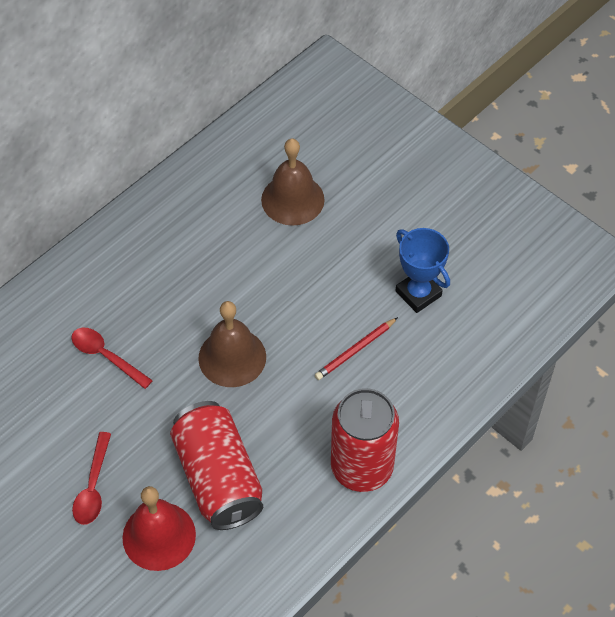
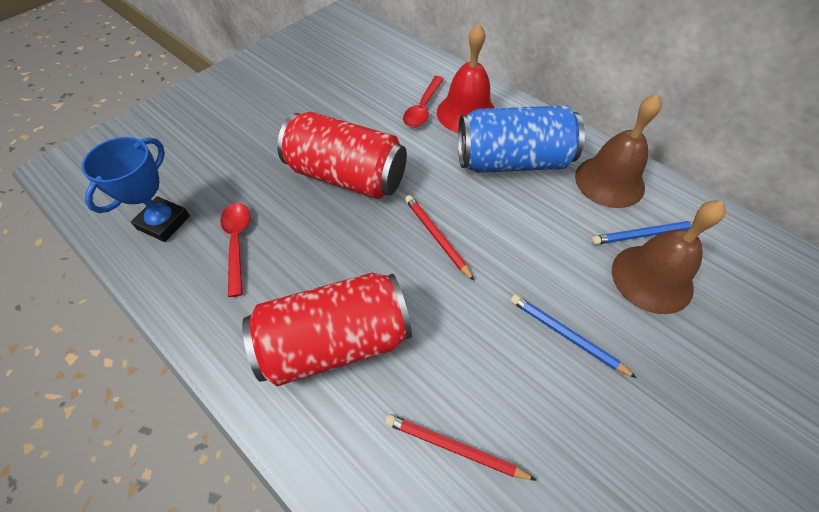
blue can: none = 0 -> [458,106,585,173] = 1
blue pencil: none = 0 -> [510,294,637,378] [591,221,693,245] = 2
red pencil: [315,317,398,380] = 1 -> [385,414,537,481] [405,195,474,281] = 2

